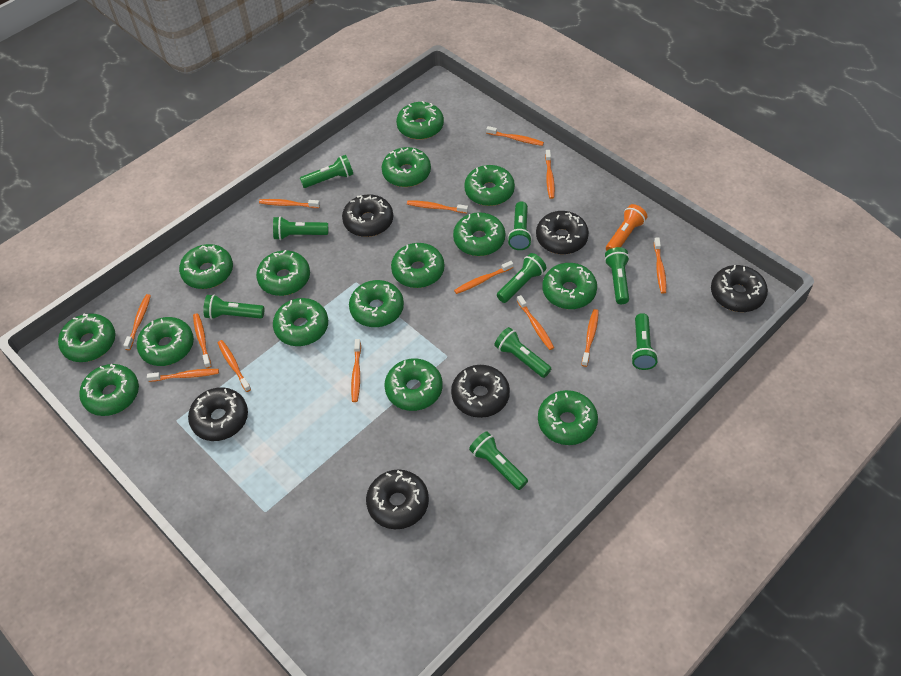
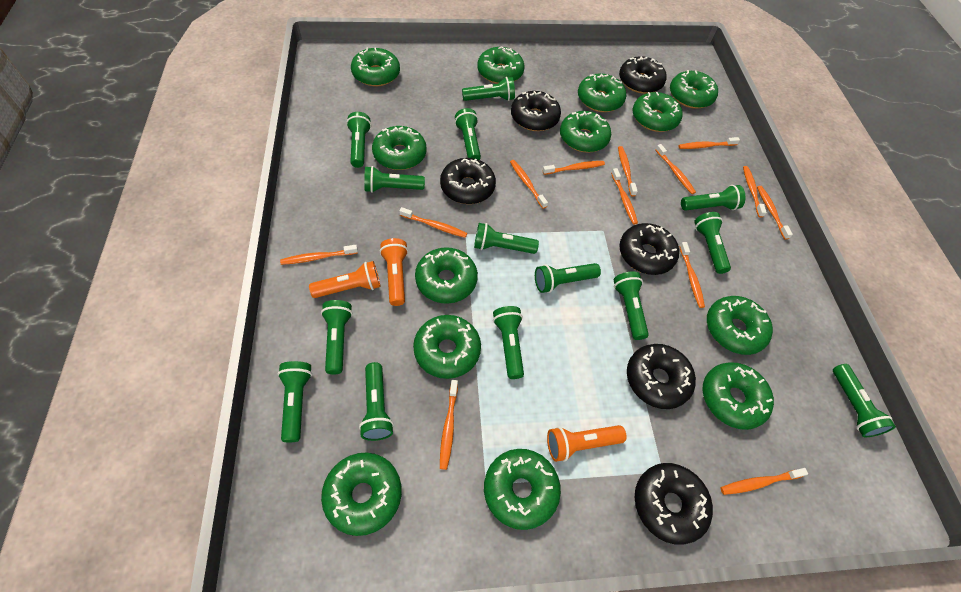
green donut: [58,313,116,362] [79,364,139,416] [137,317,194,366] [179,244,233,289] [256,250,310,296] [273,298,328,346] [349,280,404,327] [382,147,431,187] [384,359,443,411] [391,243,444,288] [396,101,444,140] [453,212,505,256] [464,165,515,206] [538,390,598,445] [542,263,597,309] = 15 -> [321,453,402,536] [351,47,400,86] [372,126,426,170] [413,315,481,379] [415,247,478,304] [477,46,525,84] [484,449,561,530] [560,111,611,153] [578,73,626,112] [633,92,683,132] [670,70,718,109] [702,362,774,430] [707,296,773,355] = 13
green flashlight: [203,294,264,319] [273,216,328,240] [300,155,353,188] [469,431,528,490] [494,327,551,378] [497,253,547,303] [508,201,532,250] [605,247,630,304] [631,313,658,370] = 9 -> [278,361,312,442] [321,300,353,374] [346,112,371,168] [359,362,394,441] [364,166,425,193] [455,108,481,160] [462,77,515,101] [474,223,539,254] [493,306,524,379] [535,263,601,293] [614,271,649,340] [681,185,745,211] [694,212,731,274] [833,364,896,437] = 14
orange flashlight: [606,204,647,251] = 1 -> [309,261,381,298] [380,238,408,306] [547,425,627,462] = 3

